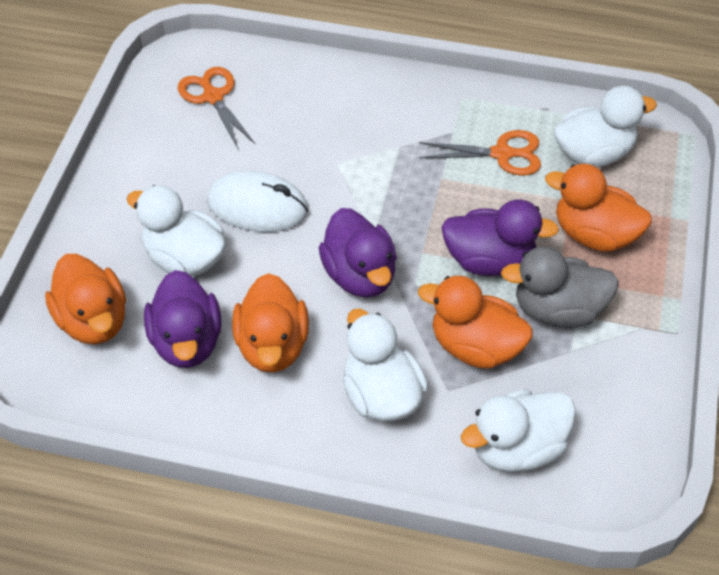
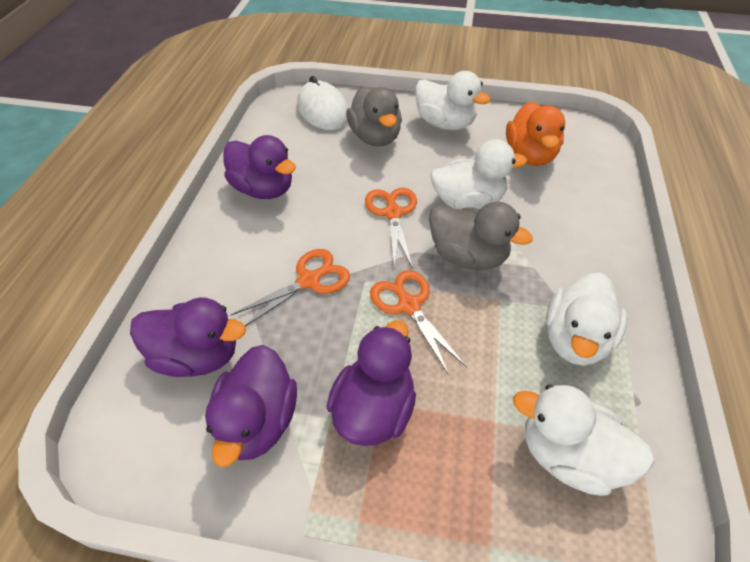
grey duck: [501,246,619,328] = 1 -> [346,86,402,147] [429,202,533,270] = 2
orange duck: [45,254,126,345] [232,273,309,373] [418,276,533,369] [545,164,652,252] = 4 -> [506,101,565,166] = 1
orange scissors: [178,67,256,148] [419,130,541,176] = 2 -> [231,249,350,326] [365,188,417,267] [370,270,467,375] = 3
purple duck: [144,270,222,368] [319,208,397,298] [442,199,559,276] = 3 -> [130,298,246,377] [205,345,297,467] [223,135,296,199] [327,320,416,446] = 4

